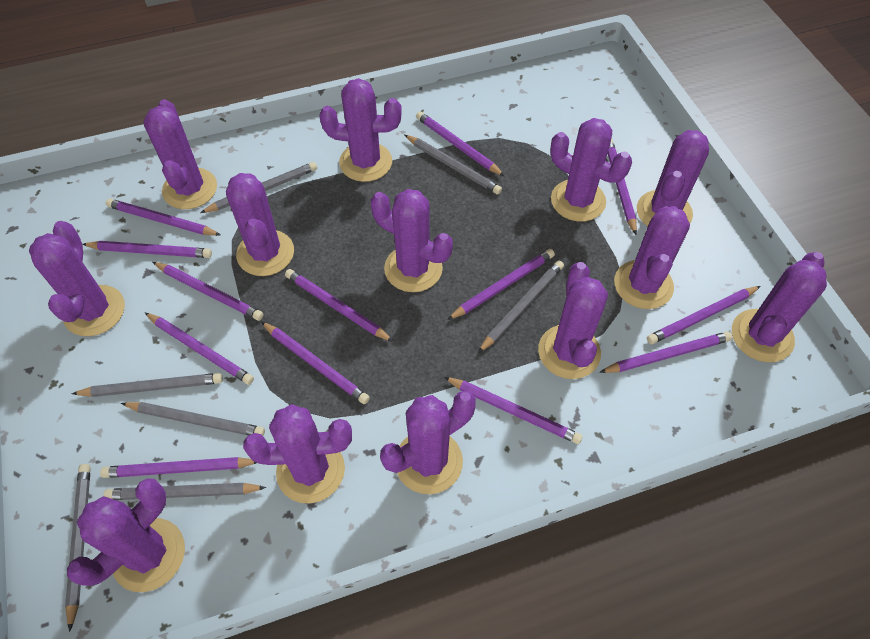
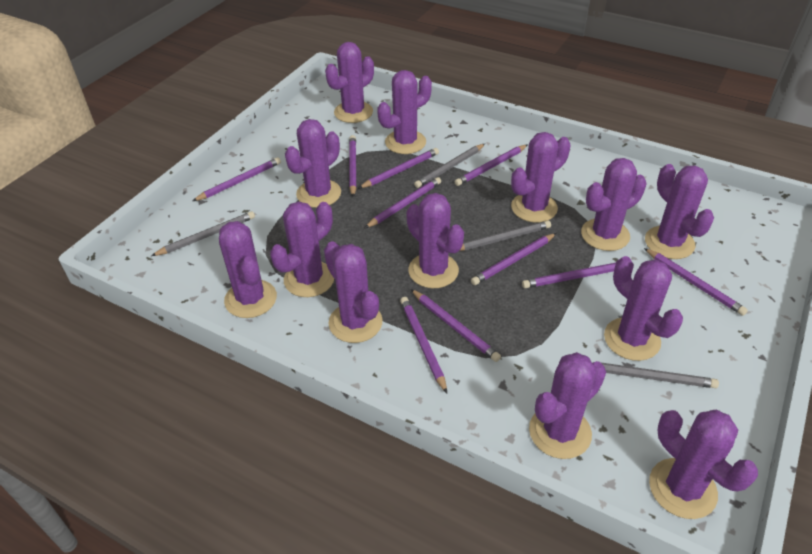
grey pencil: [65,464,91,632] [72,373,223,397] [104,483,266,500] [121,402,265,436] [200,162,317,213] [405,135,502,195] [478,260,564,353] = 7 -> [151,211,255,256] [414,144,485,188] [460,221,551,251] [602,363,719,388] = 4
purple pencil: [82,241,212,258] [100,457,256,478] [106,199,221,236] [145,313,254,385] [153,262,263,321] [261,322,370,404] [285,269,394,342] [416,111,505,176] [444,377,583,444] [447,249,555,320] [599,331,732,373] [607,139,637,235] [647,286,761,344] = 13 -> [193,157,281,201] [349,135,356,197] [359,148,439,188] [365,177,441,228] [400,297,447,393] [411,289,501,362] [454,145,527,186] [471,233,556,285] [522,263,616,288] [644,248,748,316] = 10

